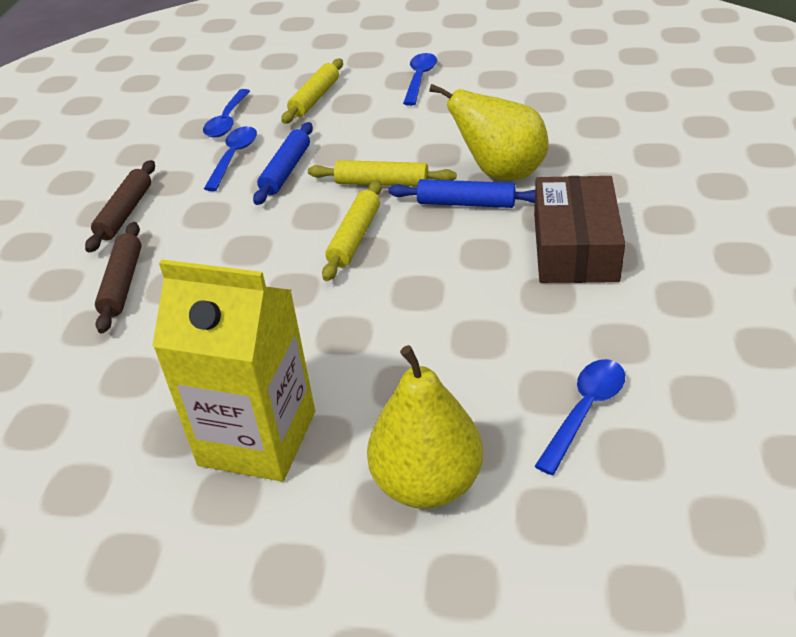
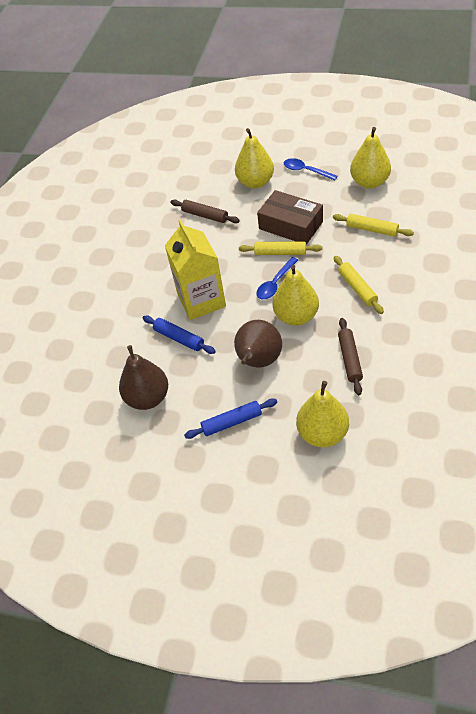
blue spoon: [203,89,250,138] [204,126,257,191] [403,53,437,106] [535,359,625,475] = 4 -> [256,257,298,300] [284,158,338,181] = 2
brown pear: none = 0 -> [119,345,168,410] [234,320,282,368] = 2
yellow pear: [367,345,483,509] [429,84,548,180] = 2 -> [235,128,274,188] [272,265,319,326] [296,381,349,447] [350,127,391,189] = 4

